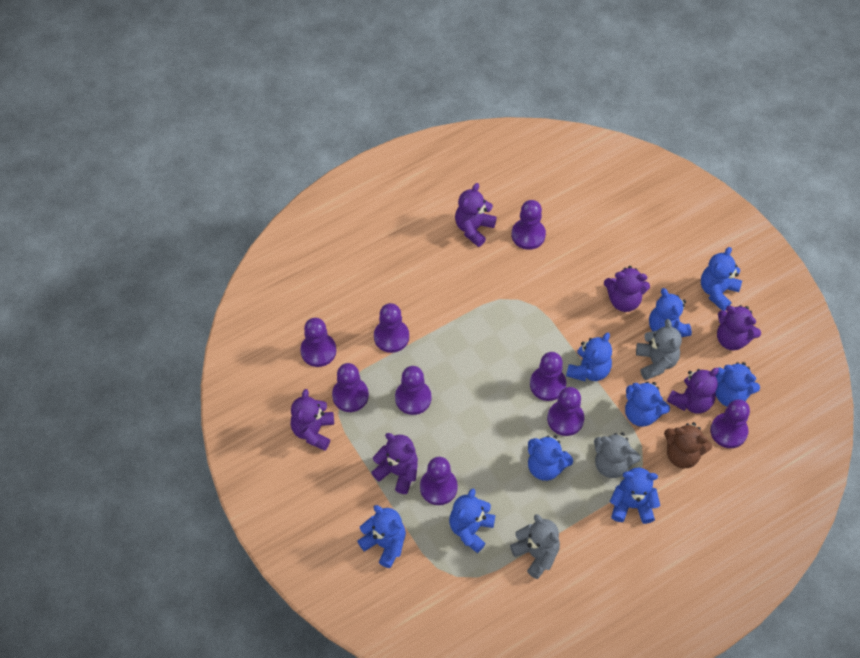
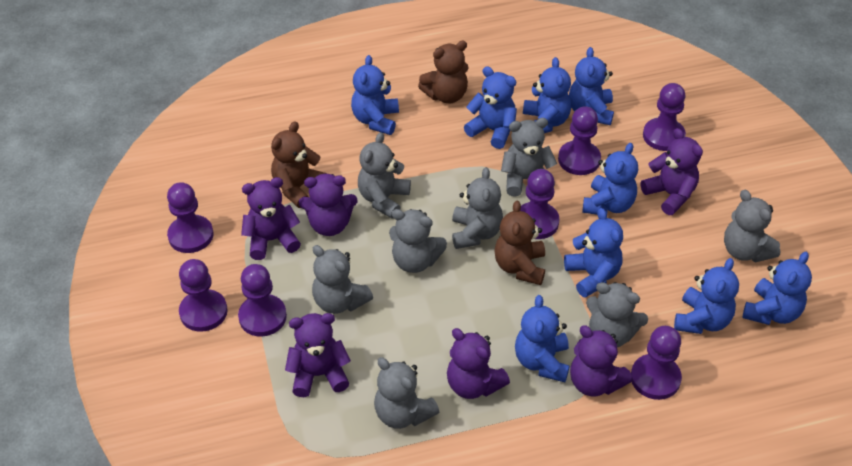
brown teddy bear: [664,422,712,468] = 1 -> [271,121,327,208] [418,41,469,104] [494,200,545,285] = 3
grey teddy bear: [510,514,560,579] [594,432,641,478] [636,319,682,380] = 3 -> [312,245,373,314] [358,132,411,219] [374,357,439,429] [389,209,447,273] [452,167,503,249] [501,118,557,197] [586,282,648,347] [724,190,780,262] = 8
purple pawn: [300,318,336,367] [332,363,369,412] [374,303,409,353] [395,366,431,415] [420,457,458,505] [511,200,546,250] [530,352,566,401] [547,387,584,436] [710,399,750,448] = 9 -> [167,182,213,253] [179,259,228,332] [238,264,287,336] [520,169,559,239] [558,106,601,175] [631,326,682,400] [643,83,686,151] = 7

